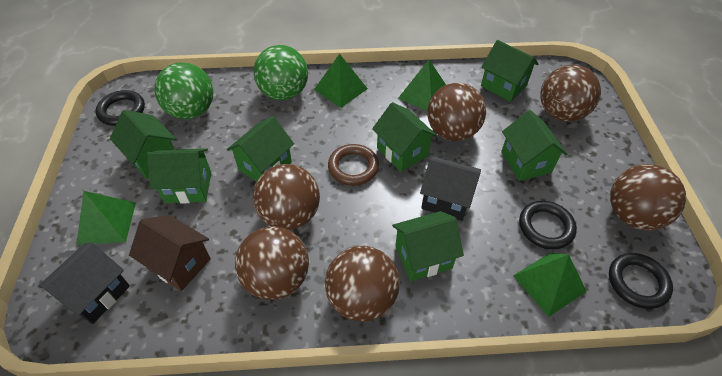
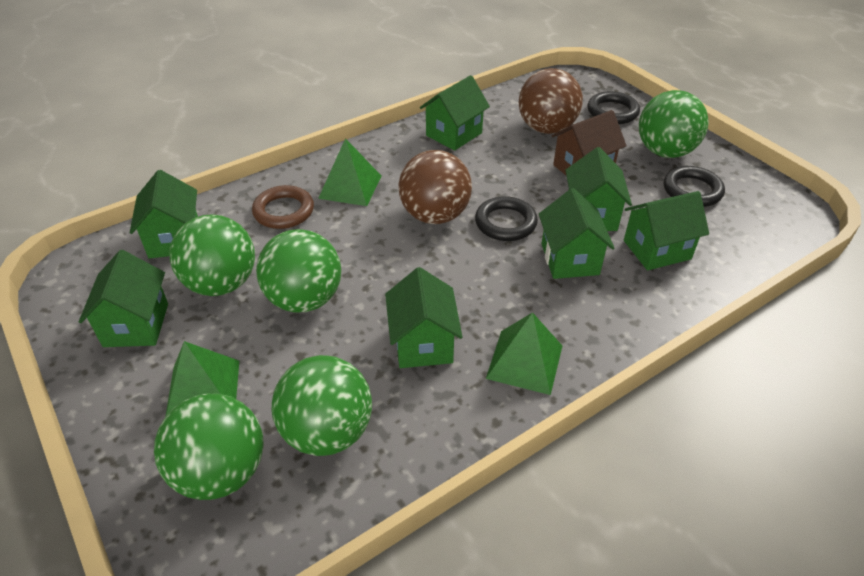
black house: [38,242,130,324] [420,156,481,221] = 2 -> none = 0
brown ball: [235,226,309,300] [253,164,320,230] [325,246,400,322] [427,83,486,141] [540,65,601,122] [610,164,686,230] = 6 -> [399,150,472,224] [519,68,583,134] = 2
green ball: [154,62,213,119] [253,45,308,100] = 2 -> [154,393,263,500] [170,214,255,296] [256,229,341,313] [271,355,372,456] [639,90,708,158] = 5
green pyramid: [76,191,136,245] [314,54,368,108] [398,60,446,111] [513,253,587,317] = 4 -> [165,341,239,417] [318,138,381,206] [486,312,562,395] = 3

